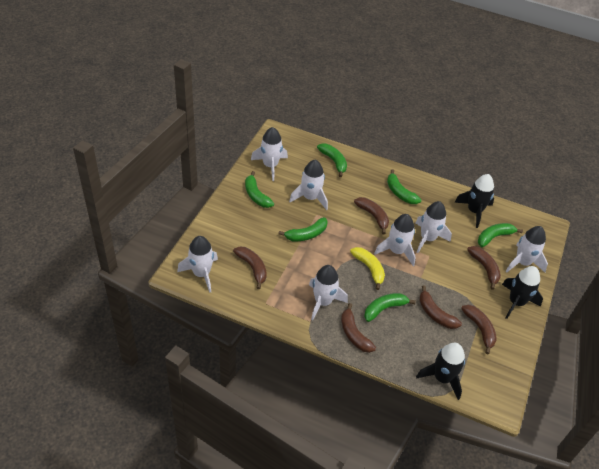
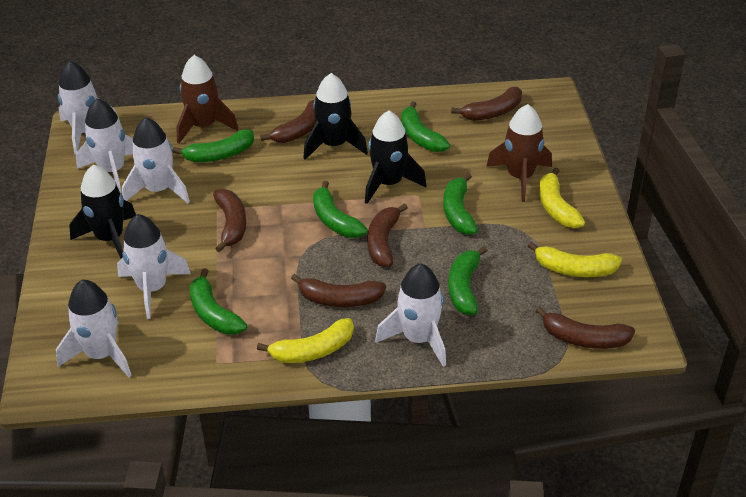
brown rocket: none = 0 -> [176,55,239,144] [486,104,552,202] = 2
white rocket: [177,236,218,293] [251,127,288,181] [289,160,328,210] [309,265,348,321] [374,214,416,266] [415,201,452,253] [505,226,548,273] = 7 -> [56,280,132,377] [58,61,120,154] [76,98,133,193] [117,214,191,319] [122,117,190,203] [375,263,446,367] = 6
yellow banana: [350,247,385,290] = 1 -> [257,318,354,363] [528,241,622,277] [539,167,585,228] = 3

